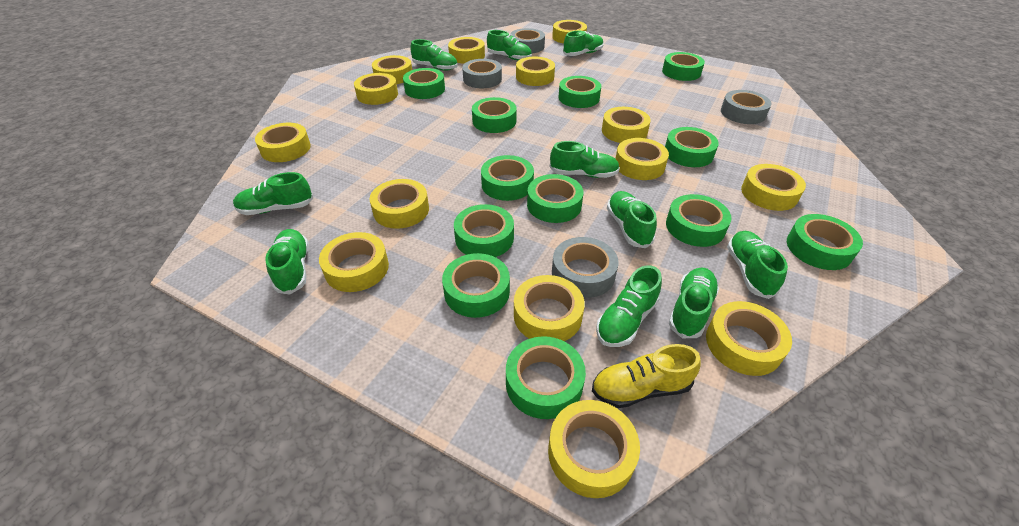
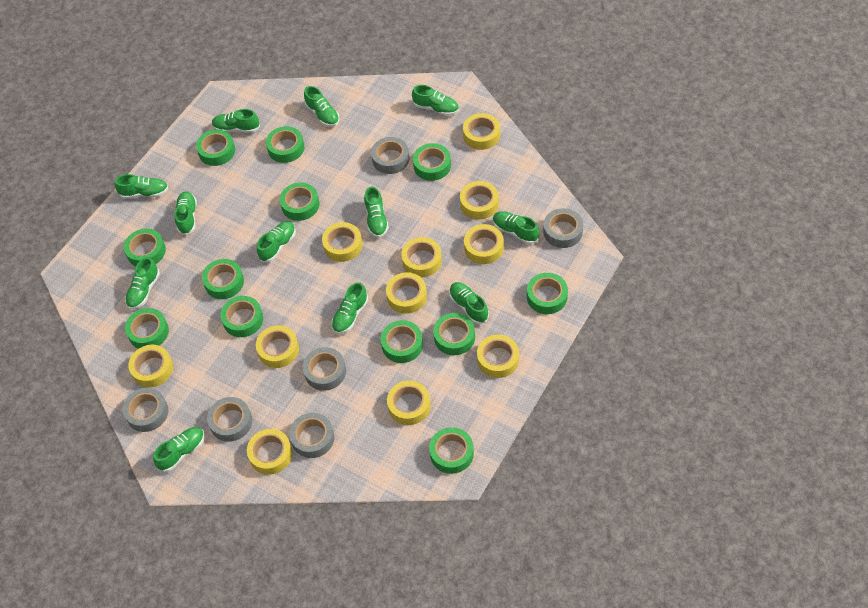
green shoe: [233,172,313,215] [265,229,309,295] [410,39,458,71] [487,30,532,60] [550,141,620,178] [563,31,604,56] [596,265,662,347] [607,191,657,248] [669,267,719,338] [727,231,788,299] = 10 -> [115,174,168,199] [125,257,160,309] [153,427,205,472] [174,191,197,235] [212,109,260,133] [257,221,296,262] [304,86,340,127] [331,282,368,334] [364,187,389,238] [412,85,459,116] [449,282,489,324] [493,211,539,244] = 12
grey tape: [462,59,502,88] [510,28,545,54] [552,237,619,298] [721,90,772,124] = 4 -> [123,388,168,432] [207,397,252,442] [289,413,334,458] [303,347,346,391] [371,137,409,174] [543,208,583,248] = 6
yellow shoe: [592,344,701,408] = 1 -> none = 0
yellow tape: [255,123,311,162] [319,232,389,292] [354,73,398,105] [370,179,429,229] [372,55,412,84] [448,37,485,64] [514,275,585,341] [516,57,555,86] [548,400,640,498] [552,20,587,44] [602,107,651,143] [615,138,669,180] [706,301,792,376] [741,164,806,211] = 14 -> [128,345,173,387] [247,429,293,475] [256,325,299,368] [322,222,363,262] [386,272,427,314] [387,380,431,425] [401,237,442,277] [460,181,499,219] [463,113,500,150] [464,224,504,264] [477,334,519,378] = 11

